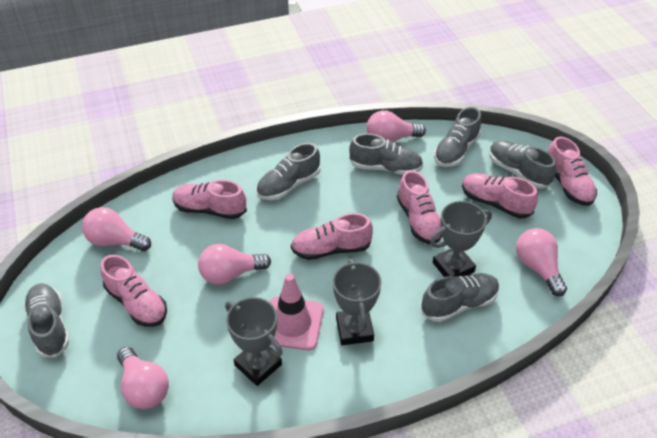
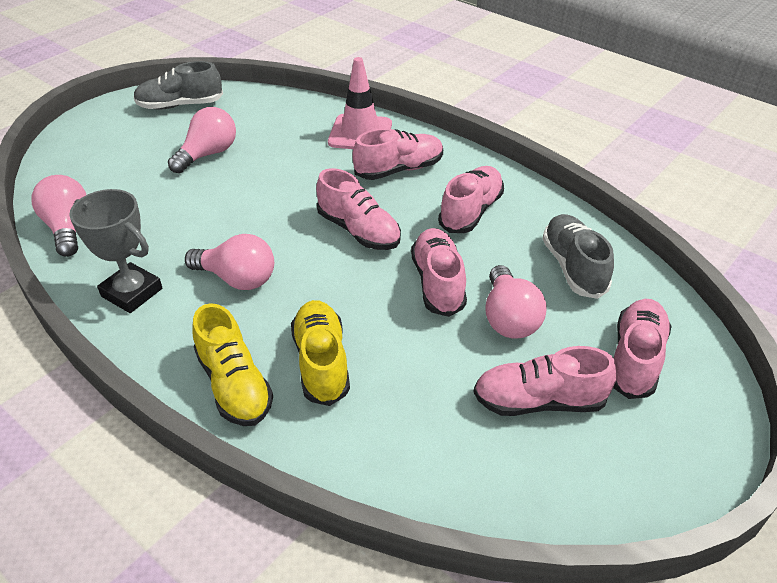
grey shoe: [23,283,70,357] [256,143,320,200] [349,133,423,175] [421,273,500,322] [434,107,481,167] [489,140,556,189] = 6 -> [133,61,223,110] [542,214,614,299] = 2
grey trophy: [225,297,283,386] [333,259,382,345] [430,201,492,277] = 3 -> [69,189,162,313] = 1
pink light bulb: [82,207,151,251] [117,347,169,409] [198,244,271,285] [367,110,426,142] [516,228,567,296] = 5 -> [31,175,86,257] [168,107,236,173] [185,234,274,290] [485,265,547,339] = 4
yellow shoe: none = 0 -> [193,303,273,426] [291,300,350,406] = 2

